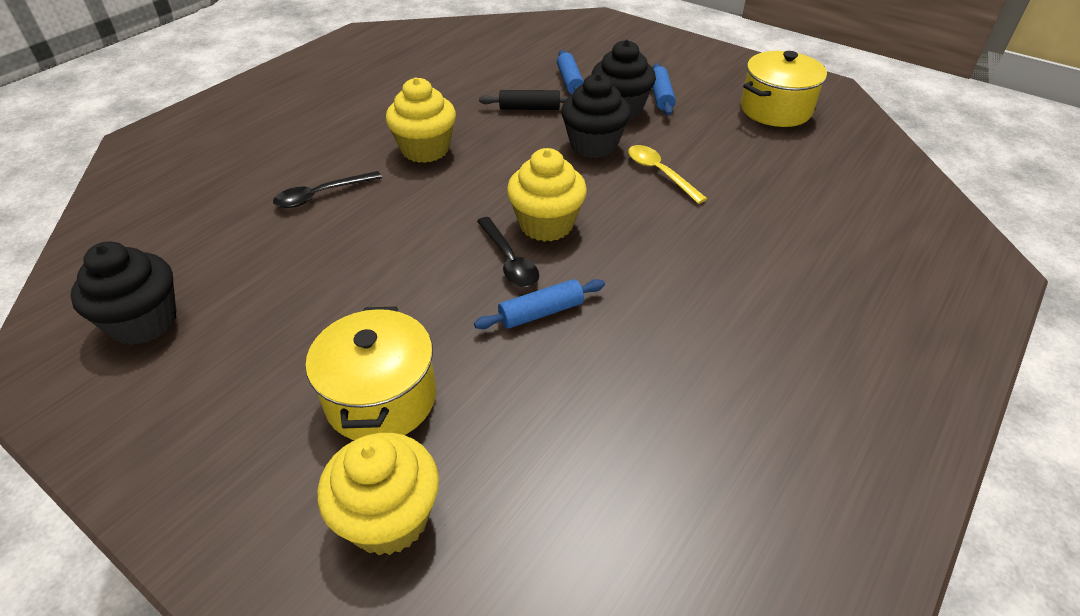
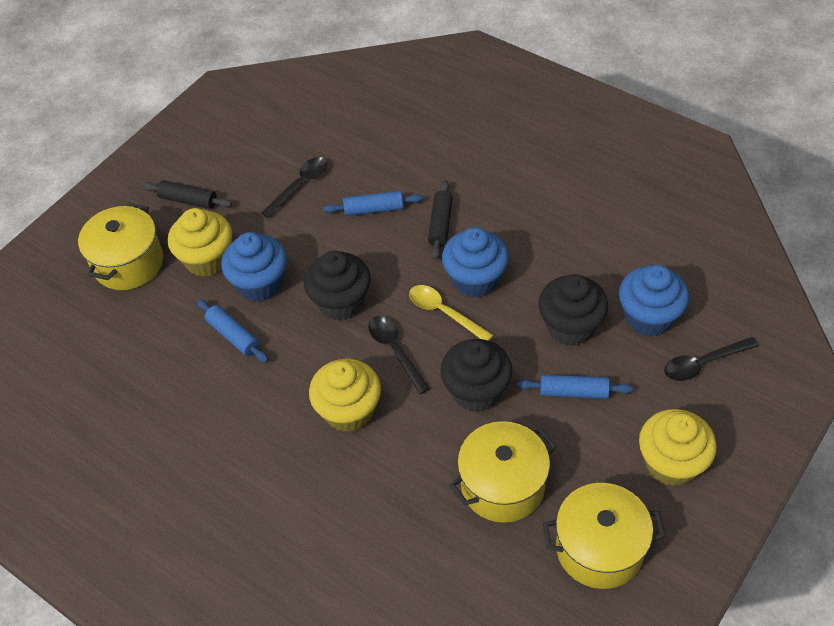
black rolling pin: [479,90,570,110] = 1 -> [142,180,232,209] [428,180,453,260] = 2
black spoon: [273,171,382,208] [477,217,539,287] = 2 -> [261,157,328,218] [368,316,431,394] [664,337,758,381] = 3
blue cupcake: none = 0 -> [221,232,287,302] [442,227,509,298] [619,265,689,336] = 3
yellow pot: [306,307,436,440] [741,51,827,127] = 2 -> [78,203,163,290] [449,421,557,523] [543,483,666,589] = 3

